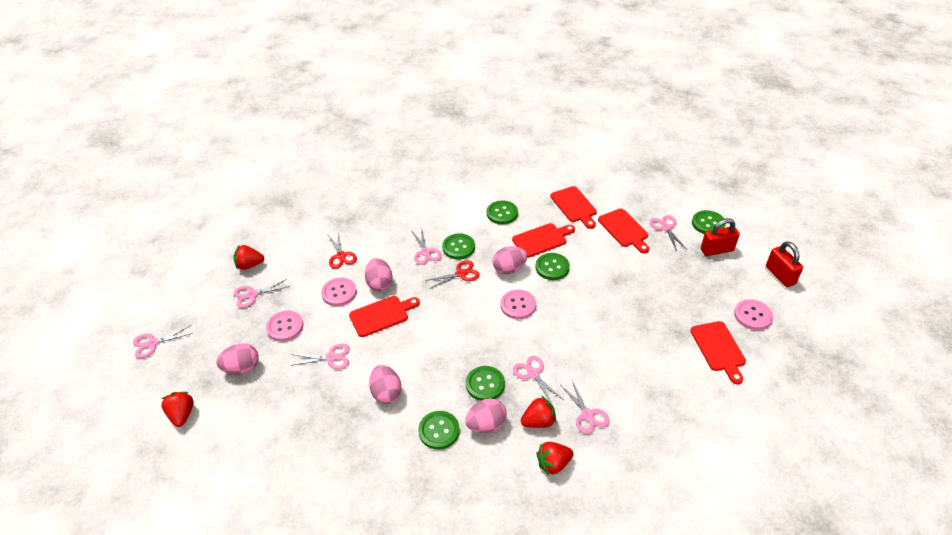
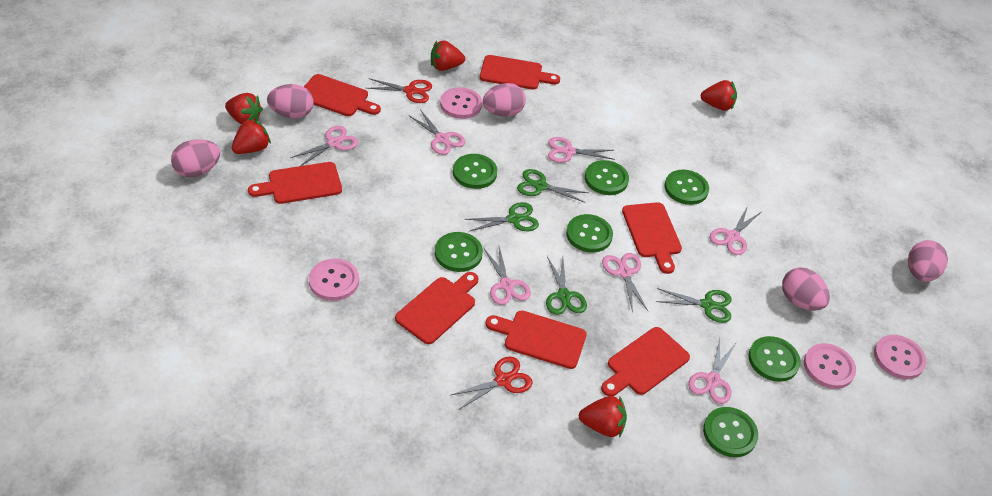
green button: [418,411,460,450] [442,233,475,259] [466,366,505,401] [487,200,518,224] [535,253,570,280] [692,210,726,234] = 6 -> [435,232,483,272] [453,154,497,189] [566,214,613,253] [585,160,629,195] [664,170,709,205] [703,407,758,457] [748,336,801,382] = 7
green scissors: none = 0 -> [465,202,539,232] [517,169,588,203] [546,256,587,315] [656,288,731,323] = 4
red cutting board: [349,296,420,337] [512,223,575,258] [550,186,597,229] [598,208,649,253] [690,321,746,384] = 5 -> [248,162,342,204] [304,74,381,116] [395,272,479,344] [480,55,560,90] [486,310,587,369] [601,327,690,396] [622,202,682,274] = 7
red padlock: [701,218,740,256] [766,241,803,287] = 2 -> none = 0
red strawberry: [161,392,194,427] [234,245,264,270] [521,396,556,428] [536,442,574,475] = 4 -> [225,93,263,124] [232,118,271,154] [431,40,465,71] [579,396,627,438] [701,80,737,111] = 5

